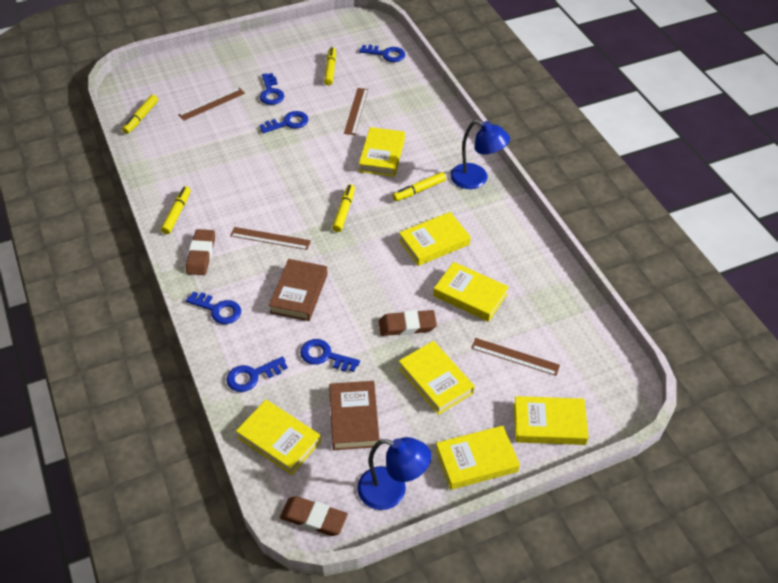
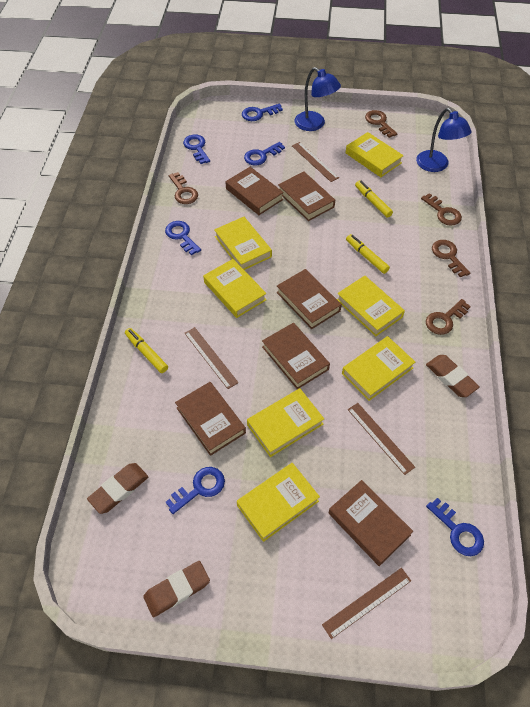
brown book: [269,259,328,321] [329,381,380,450] = 2 -> [175,382,246,456] [226,167,284,215] [262,323,330,389] [276,269,342,329] [278,172,335,221] [329,480,413,566] = 6
brown key: none = 0 -> [169,172,198,204] [365,110,397,138] [421,193,462,226] [426,299,471,335] [432,240,470,278] = 5
yellow marker: [122,95,158,134] [161,186,191,234] [324,47,336,85] [332,184,355,232] [393,172,446,201] = 5 -> [125,328,168,373] [346,234,390,274] [355,180,393,218] = 3

